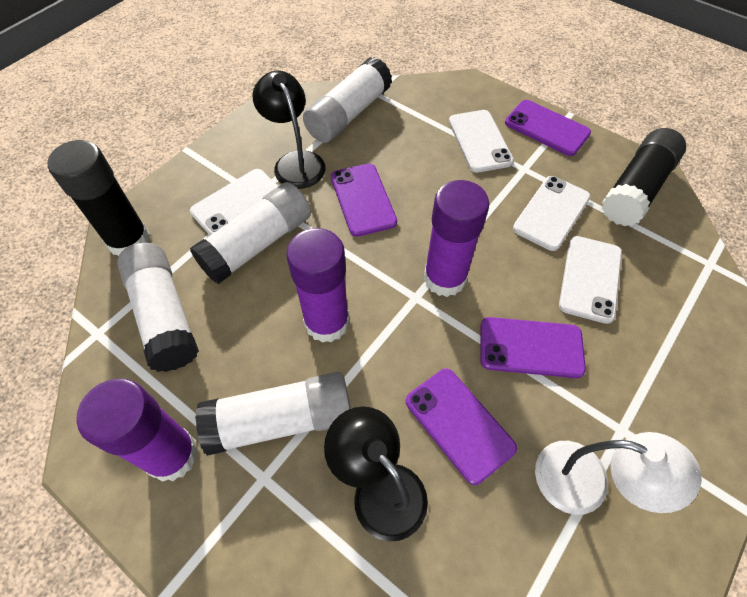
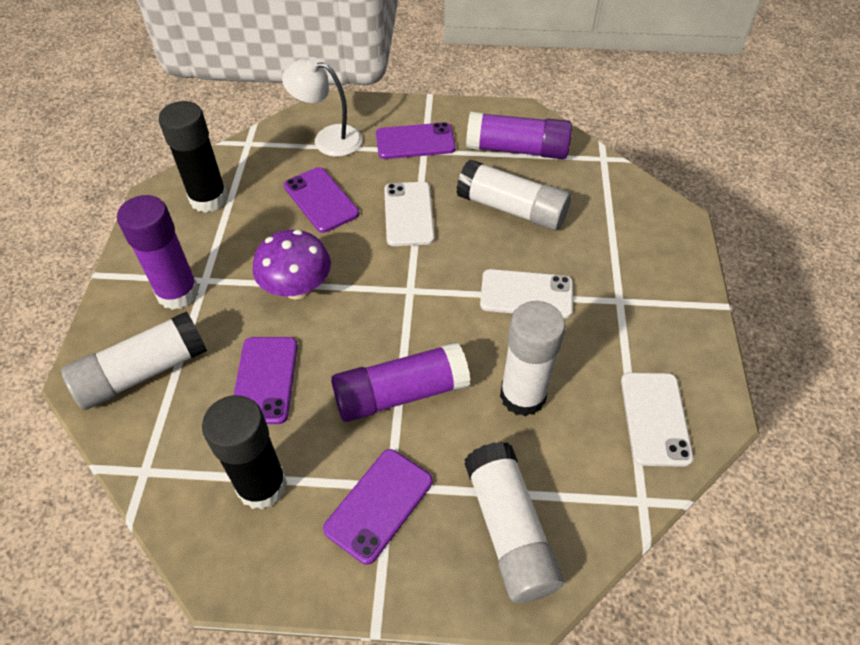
black lamp: [253,71,326,189] [324,407,428,542] = 2 -> none = 0
purple mushroom: none = 0 -> [253,230,331,299] = 1
white phone: [190,169,278,235] [449,110,514,173] [513,176,591,251] [559,236,622,324] = 4 -> [384,182,435,246] [480,269,573,318] [621,372,693,467] = 3

